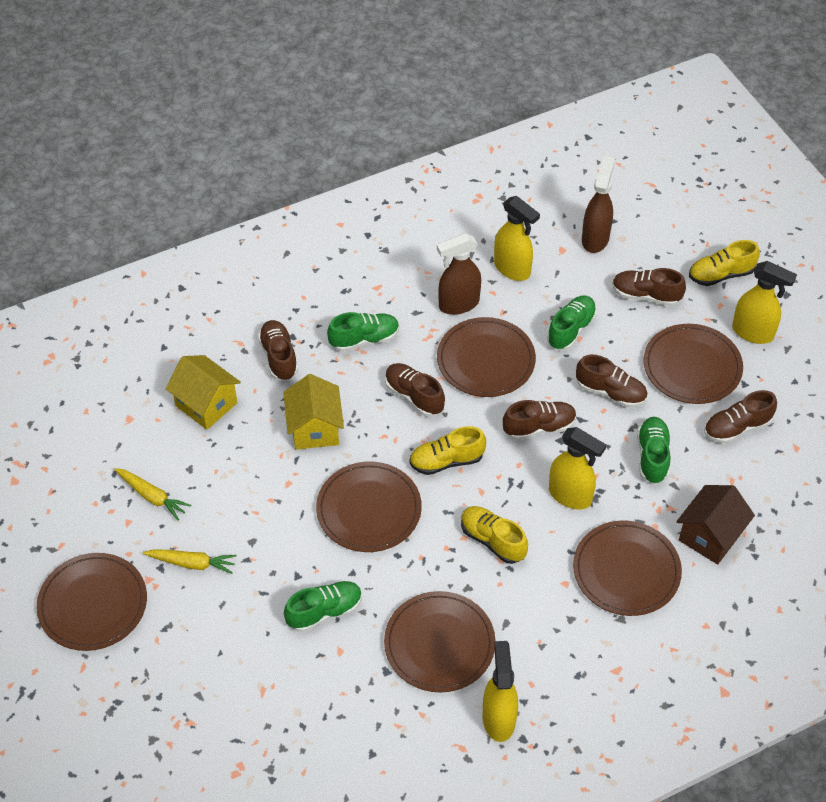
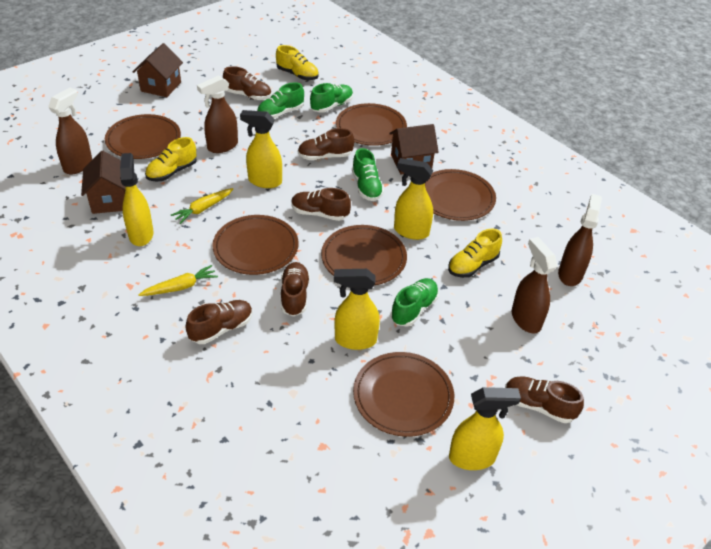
brown house: [676,485,755,564] = 1 -> [81,151,125,214] [133,43,183,97] [389,124,439,174] = 3
brown spray bottle: [437,233,481,315] [582,156,615,253] = 2 -> [48,88,92,174] [197,75,238,153] [512,237,557,333] [558,194,602,286] = 4
yellow house: [165,355,241,430] [283,374,344,450] = 2 -> none = 0
yellow spray bottle: [483,641,518,742] [494,196,540,281] [549,427,606,509] [732,261,797,344] = 4 -> [120,153,154,246] [240,110,282,188] [334,269,380,350] [394,158,433,240] [449,387,521,470] = 5

